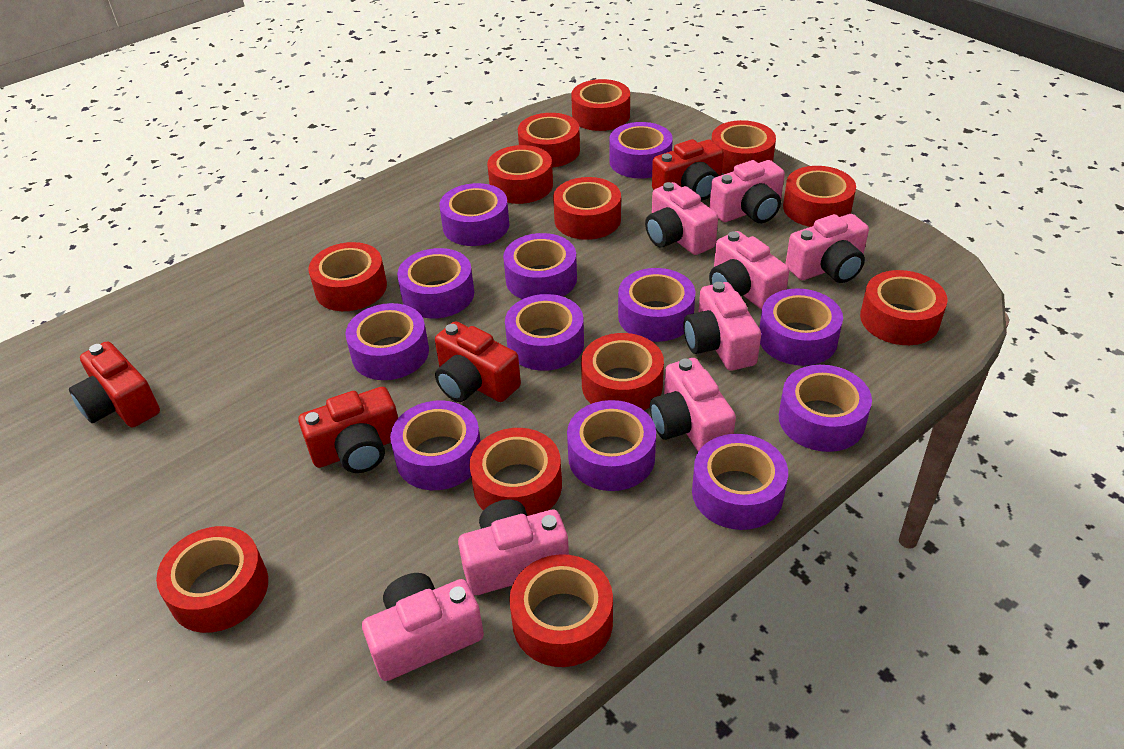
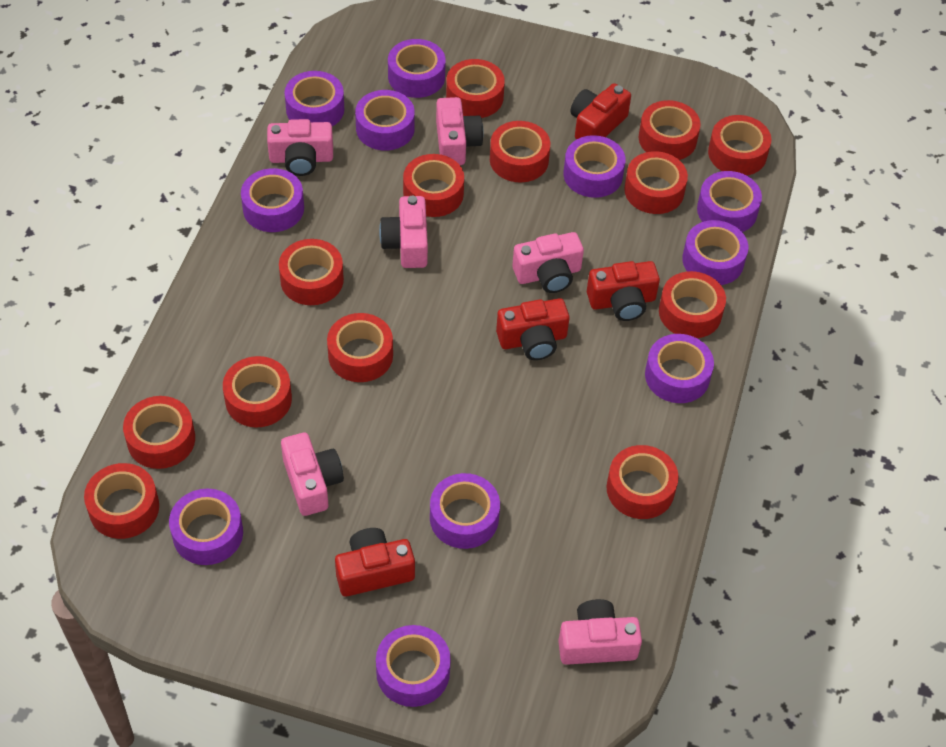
pink camera: [362,573,484,681] [458,500,569,595] [645,182,718,255] [650,358,736,452] [684,282,761,371] [709,231,790,310] [710,160,785,223] [786,214,869,283] = 8 -> [267,119,333,176] [281,433,344,516] [379,196,428,268] [436,97,484,165] [512,232,584,293] [558,599,642,665] = 6
purple tape: [345,303,429,380] [390,400,481,490] [397,248,474,319] [439,183,509,246] [503,233,577,299] [505,294,584,371] [567,400,656,491] [609,122,673,178] [618,268,695,342] [692,434,788,530] [759,289,843,366] [779,365,872,452] = 12 -> [169,489,243,565] [241,168,304,232] [284,71,344,126] [355,90,415,151] [376,625,451,707] [388,39,445,98] [430,473,500,549] [563,135,626,198] [645,334,714,403] [682,220,748,285] [697,171,762,232] = 11
red tape: [156,526,268,633] [309,242,387,311] [469,428,562,516] [487,145,553,204] [509,554,613,667] [518,113,580,167] [553,177,621,240] [571,79,630,131] [581,333,664,410] [712,120,776,174] [783,166,856,227] [860,270,947,345] = 12 -> [84,463,159,539] [123,396,195,469] [223,356,292,427] [279,239,344,305] [327,313,393,382] [403,154,464,217] [446,59,505,118] [490,121,550,182] [607,445,679,519] [624,151,688,214] [639,100,700,160] [659,271,726,338] [708,115,771,176] = 13

